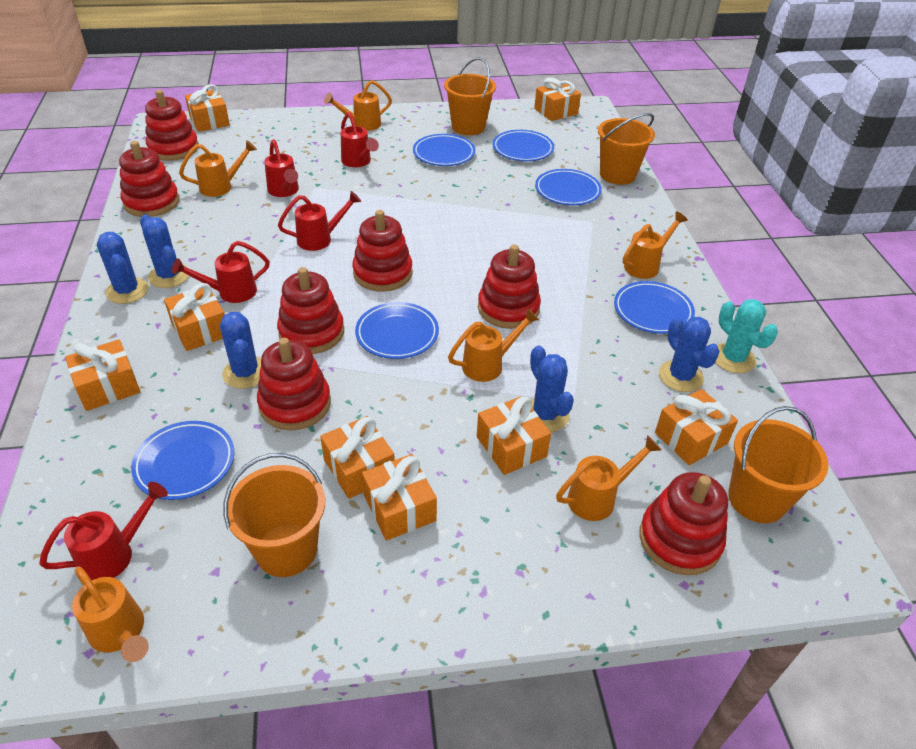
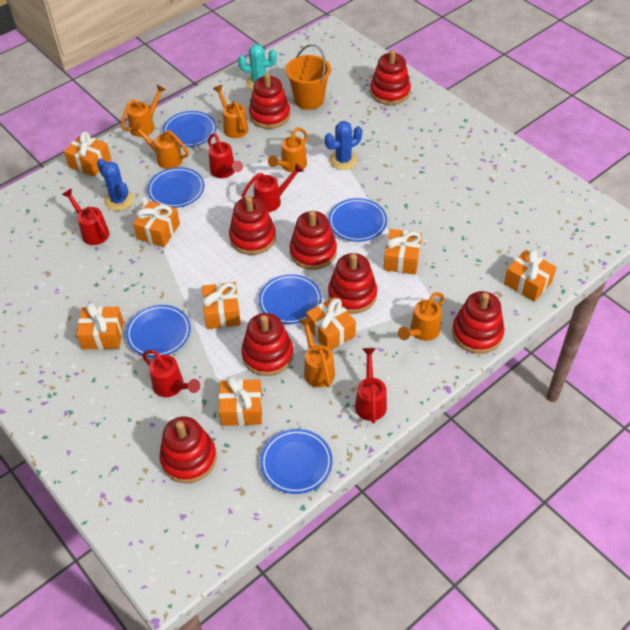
blue cactus: [97,232,149,304] [140,214,189,288] [220,312,261,389] [530,345,574,432] [659,317,720,392] = 5 -> [97,158,134,211] [325,121,362,170] = 2
orange bucket: [224,453,325,577] [444,57,496,135] [598,113,655,185] [728,406,829,523] = 4 -> [286,44,331,110] = 1
red stacking toy: [119,141,179,217] [145,90,199,161] [257,338,331,430] [277,267,344,354] [352,210,413,292] [478,244,541,329] [639,472,728,575] = 7 -> [159,416,217,483] [229,196,276,255] [241,313,294,376] [249,73,290,129] [290,210,337,270] [328,253,377,314] [370,50,411,105] [452,291,505,354] = 8

